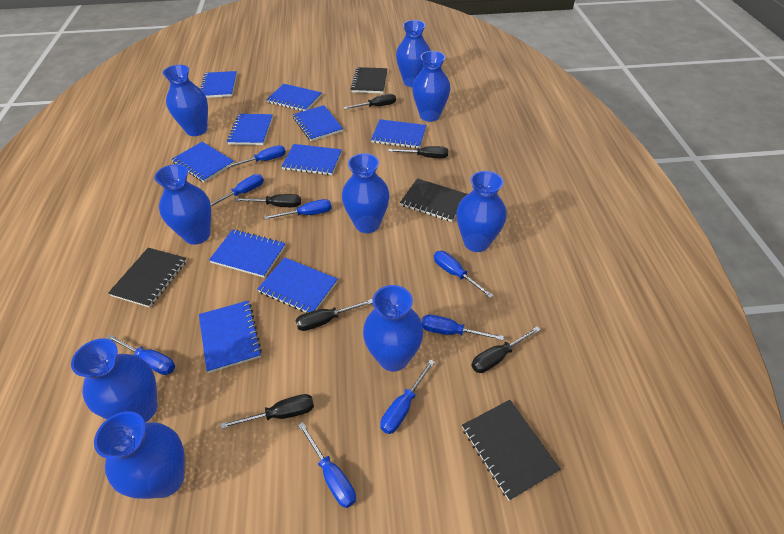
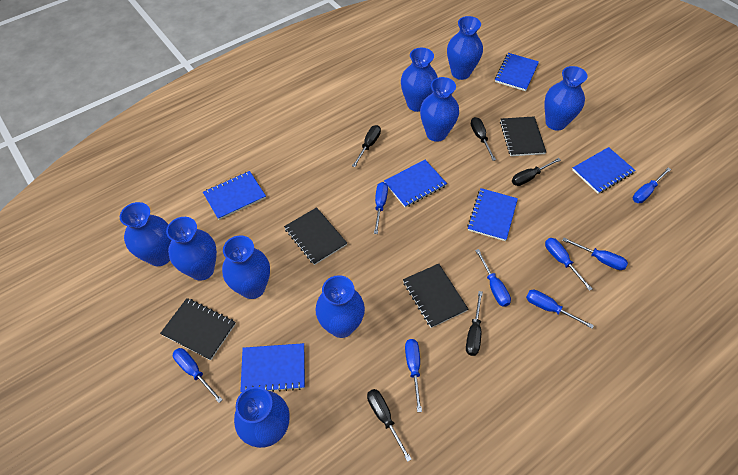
black screwdriver: [220,394,314,429] [235,194,301,207] [296,299,372,331] [344,94,396,109] [388,146,448,158] [471,326,541,373] = 6 -> [352,125,381,167] [367,389,412,462] [466,291,483,356] [471,117,496,161] [512,158,561,186] = 5
blue notebook: [172,142,234,182] [199,301,262,373] [200,71,237,98] [209,229,286,278] [227,114,273,145] [257,257,338,313] [266,84,322,111] [281,144,342,175] [293,105,343,141] [371,119,426,149] = 10 -> [203,171,266,220] [240,343,305,392] [384,160,447,208] [467,188,518,241] [495,53,539,91] [572,147,636,194] = 6

